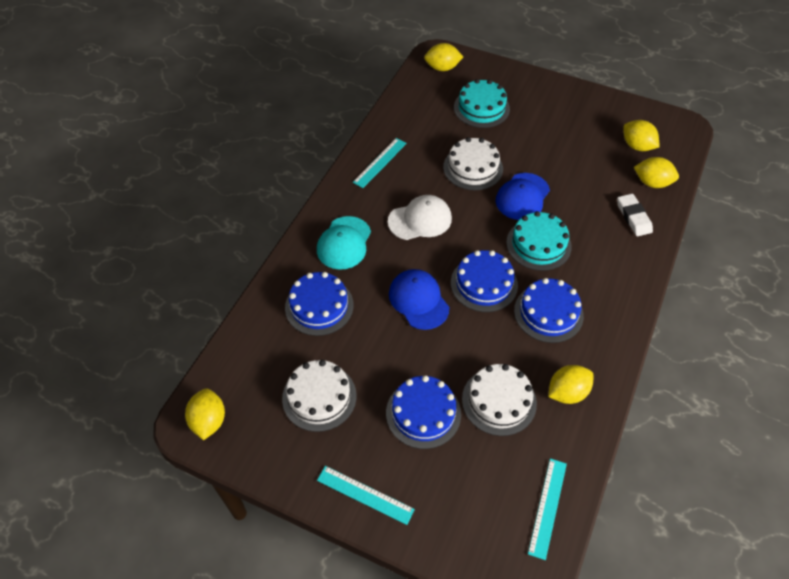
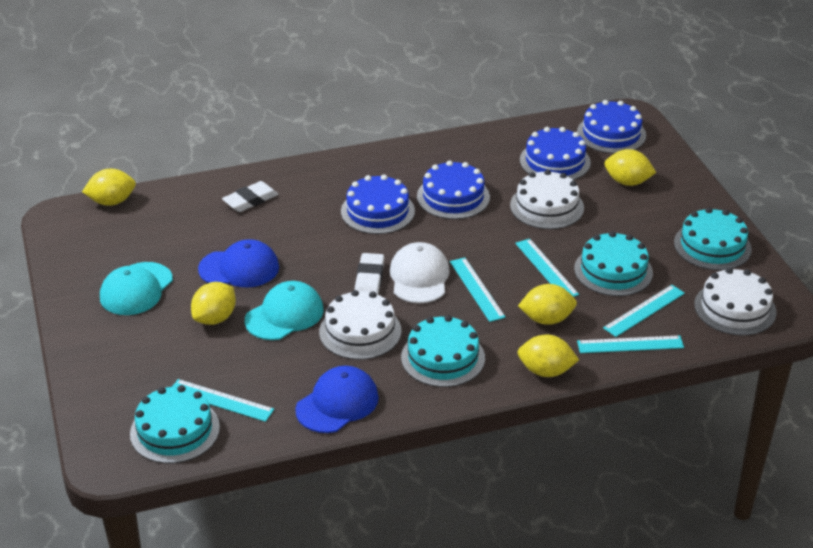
turquoise cake: [454,79,510,128] [506,211,572,271] = 2 -> [130,385,220,463] [401,315,485,387] [574,231,653,296] [674,207,752,270] = 4
turquoise cap: [317,216,371,270] = 1 -> [100,262,173,315] [245,281,324,340] = 2
turquoise ruler: [317,466,415,525] [353,138,407,188] [528,458,567,560] = 3 -> [172,379,274,422] [450,257,506,322] [515,239,579,297] [577,335,684,353] [603,285,685,337] = 5
white eraser: [617,194,653,236] = 1 -> [222,181,278,212] [355,253,384,294] = 2

